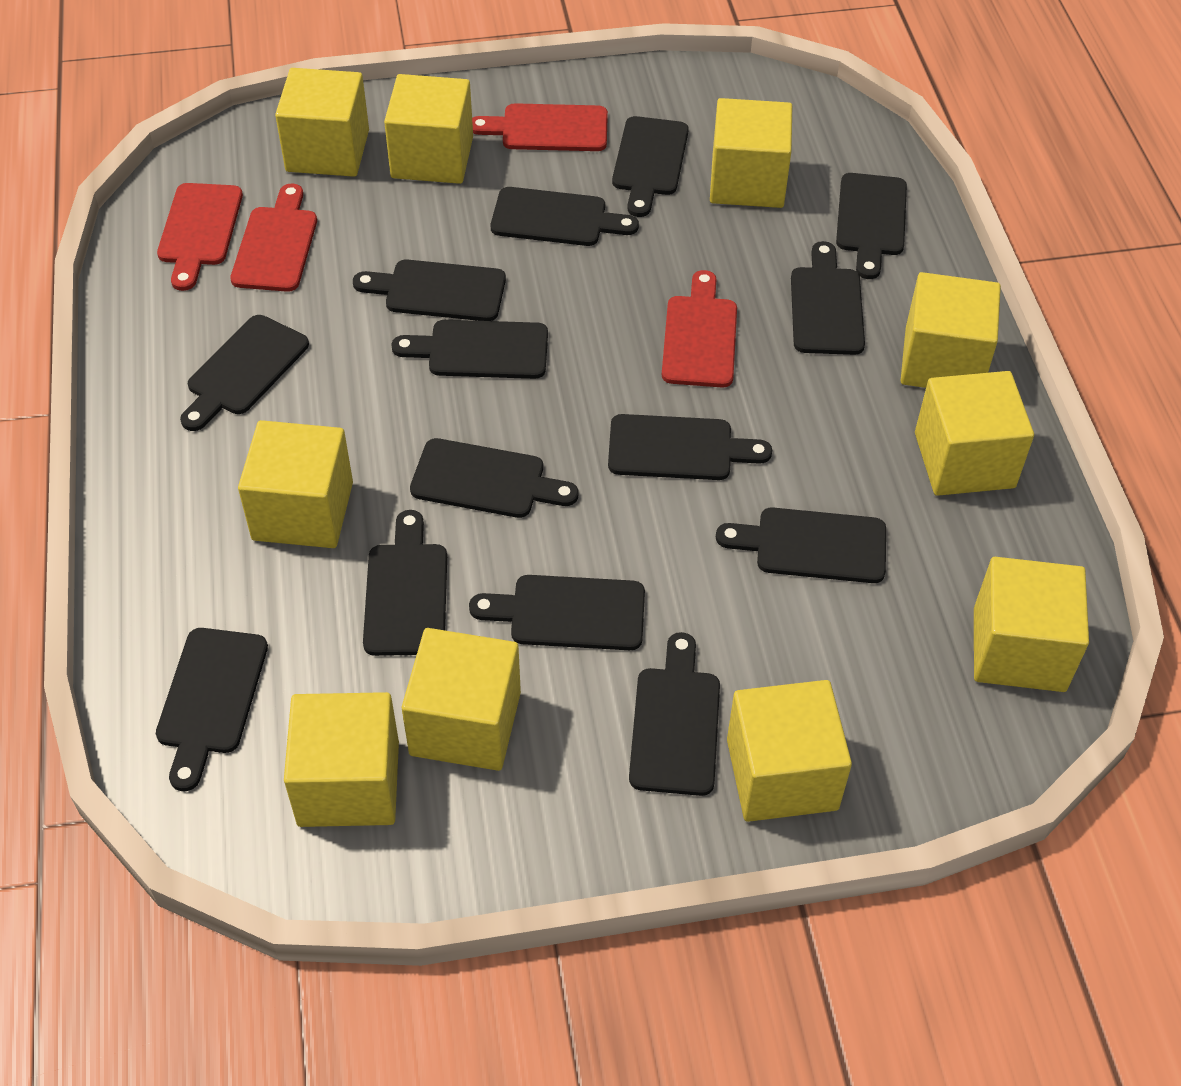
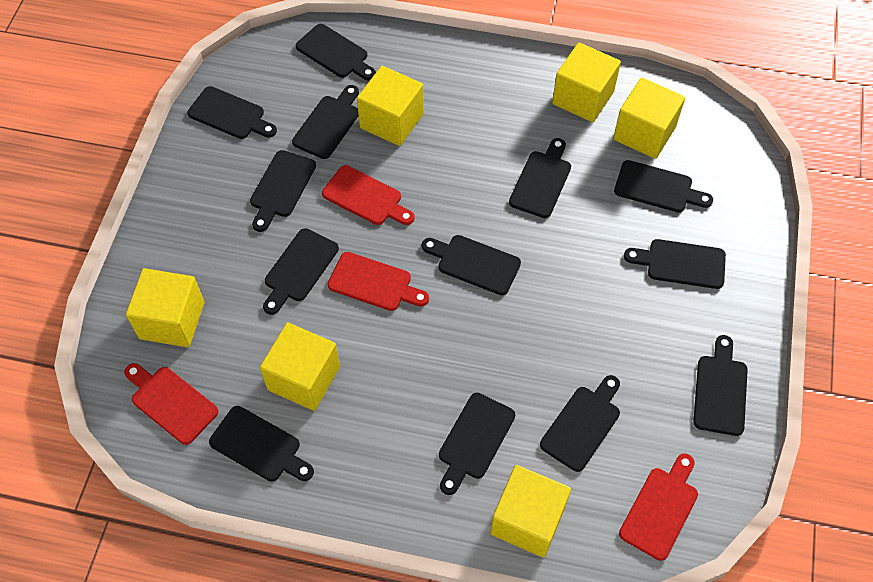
black cutting board: [156,628,268,791] [180,315,309,431] [353,260,506,321] [363,510,447,656] [391,320,548,379] [410,438,578,518] [469,575,645,650] [491,187,639,246] [608,414,772,480] [612,116,689,217] [629,632,720,796] [716,507,886,583] [791,241,865,355] [836,173,907,279] = 14 -> [187,86,277,139] [209,406,314,482] [250,150,316,232] [263,228,339,315] [292,85,359,159] [296,24,376,80] [422,235,521,295] [439,393,515,495] [509,138,571,218] [540,375,620,472] [614,160,713,213] [624,239,726,289] [693,335,748,436] = 13
yellow cube: [238,420,353,548] [275,68,369,177] [284,692,399,827] [384,74,473,184] [402,628,521,771] [710,98,792,208] [727,680,852,822] [900,272,1001,388] [915,371,1034,496] [974,557,1089,692] = 10 -> [126,268,204,347] [260,322,340,411] [357,66,424,146] [490,465,571,558] [552,42,621,122] [613,78,685,159] = 6

